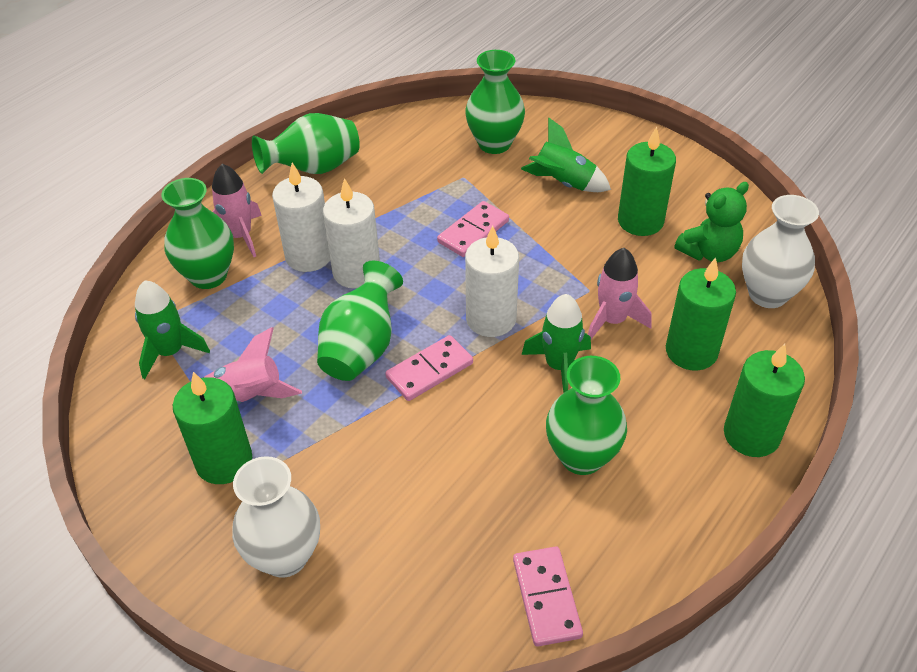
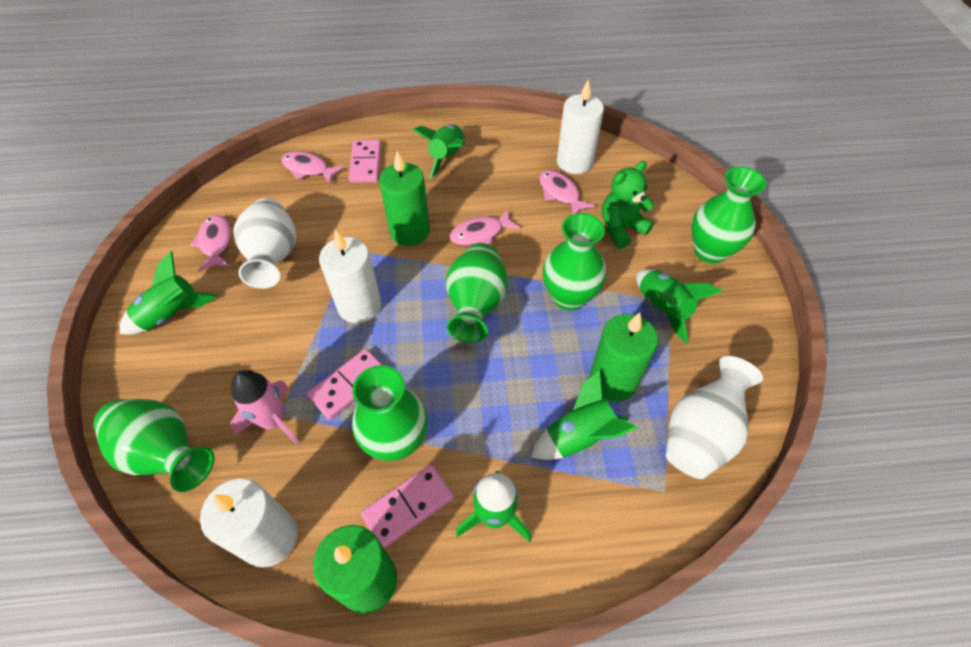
green candle: [173,372,252,484] [618,127,676,236] [666,257,736,371] [724,344,805,457] = 4 -> [313,525,397,614] [379,151,430,246] [589,313,658,402] = 3
green rocket: [135,280,210,379] [521,118,611,192] [522,294,591,393] = 3 -> [120,251,218,335] [413,124,465,179] [456,471,531,542] [531,370,637,460] [636,269,722,344] = 5
pink fish: none = 0 -> [190,215,231,272] [281,151,344,184] [449,209,520,246] [539,170,595,214] = 4
pink rocket: [205,327,302,405] [212,164,262,257] [588,248,652,339] = 3 -> [230,370,300,445] = 1

